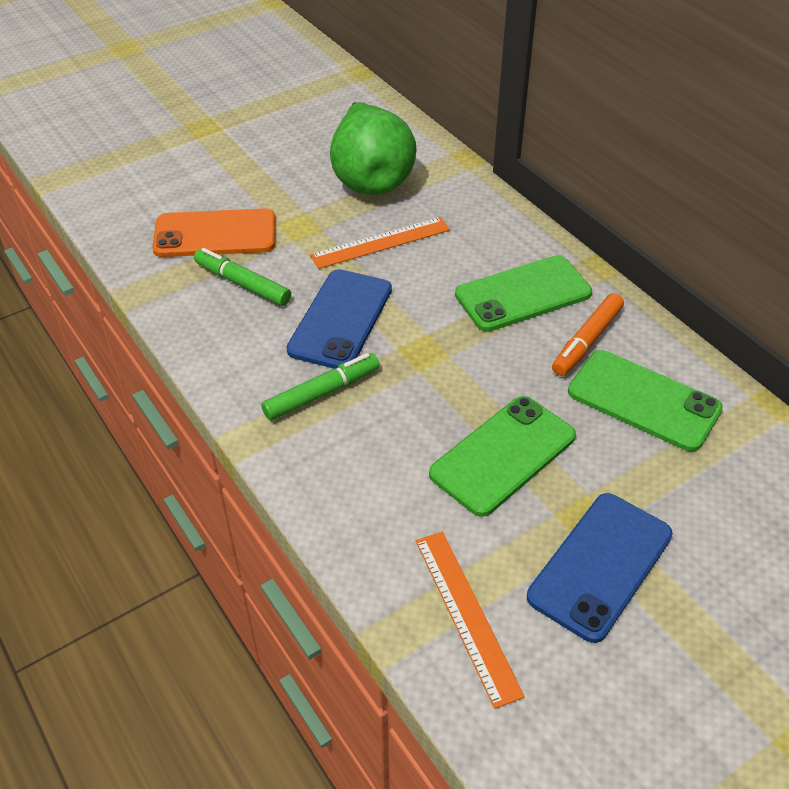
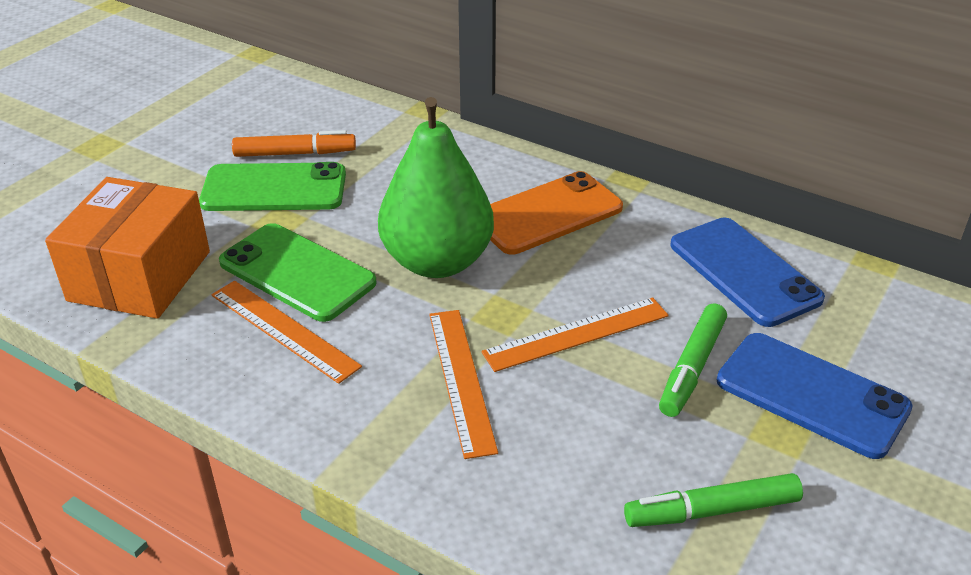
green phone: [429,396,576,517] [455,255,592,332] [568,350,723,451] = 3 -> [199,162,346,211] [219,223,377,322] = 2
orange box: none = 0 -> [45,177,210,319] = 1
orange ruler: [310,217,450,269] [416,532,525,709] = 2 -> [211,281,362,384] [429,310,498,459] [481,297,669,372] = 3

